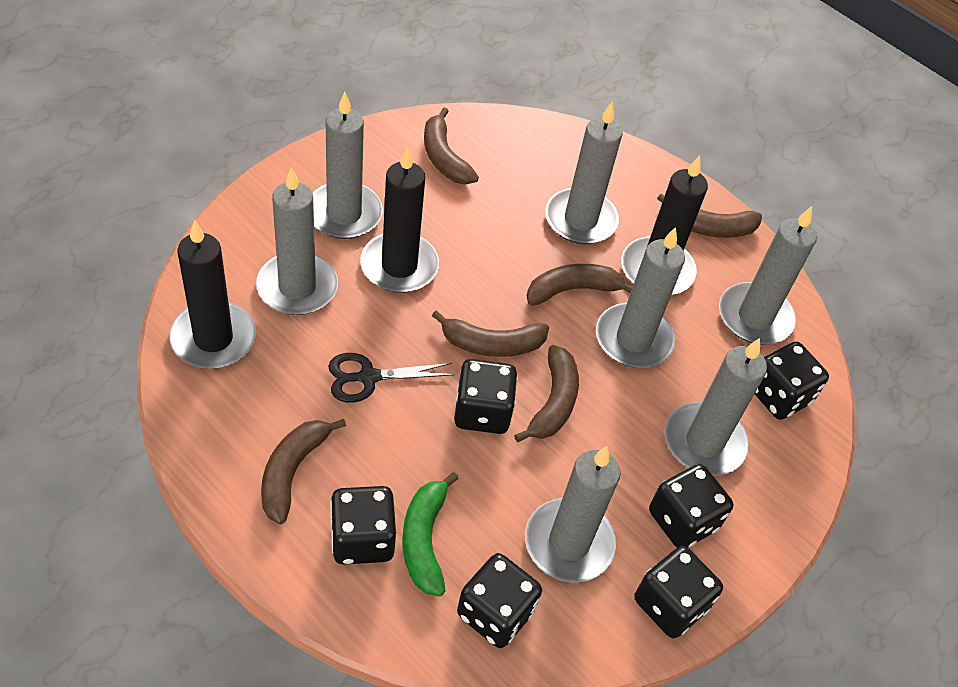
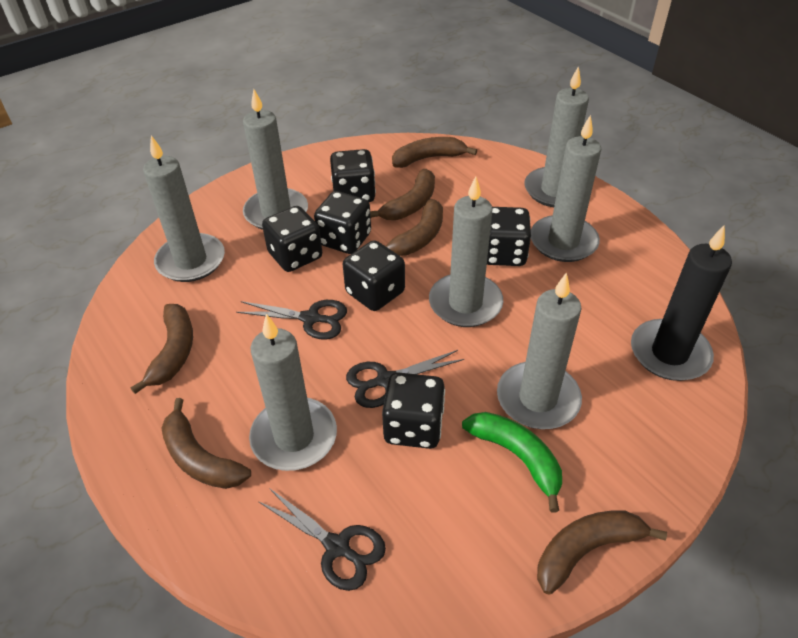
black candle: [169,220,256,369] [360,147,439,293] [621,155,708,295] = 3 -> [631,226,732,381] = 1
black scissors: [328,353,455,403] = 1 -> [236,300,347,340] [258,488,386,591] [346,350,464,408] = 3

